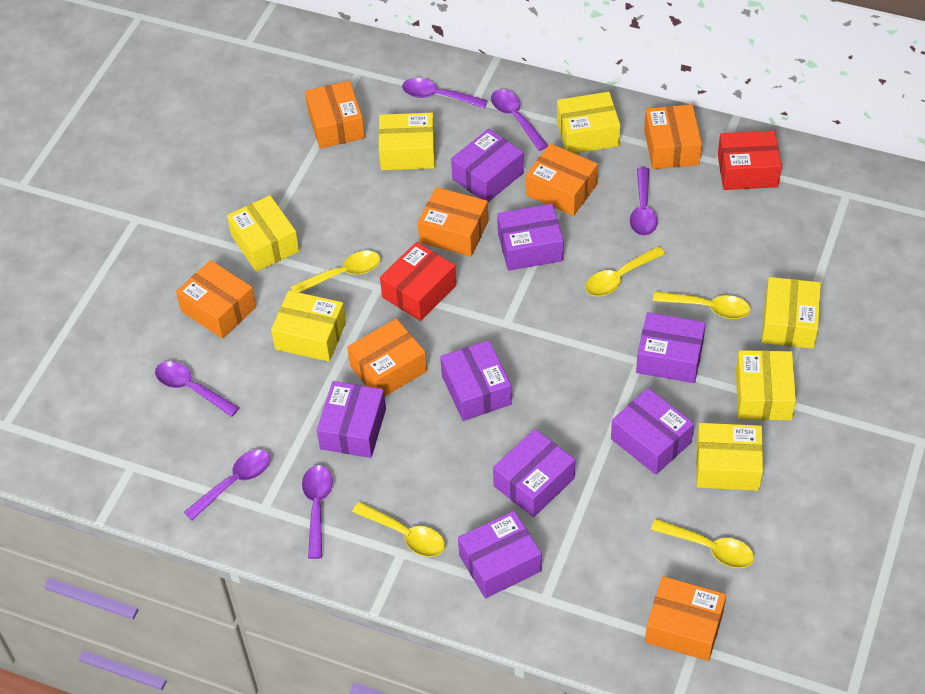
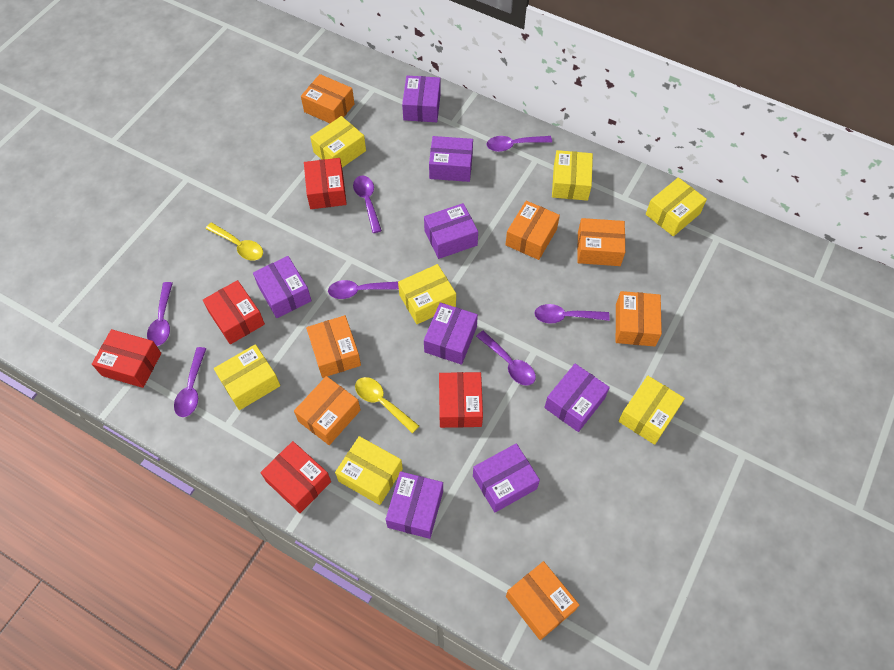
purple spoon: [155,361,239,417] [184,449,270,521] [302,465,333,559] [402,78,488,109] [491,89,548,151] [630,167,658,236] = 6 -> [147,282,173,346] [174,347,206,417] [328,280,399,299] [353,176,382,233] [476,331,536,386] [487,136,552,152] [534,304,610,324] = 7
red box: [380,242,456,321] [718,131,782,190] = 2 -> [92,329,161,388] [203,280,265,344] [260,441,331,513] [304,158,347,209] [439,372,483,428] = 5
yellow spoon: [290,251,381,293] [352,502,445,557] [585,246,665,296] [651,519,754,568] [653,291,750,319] = 5 -> [206,223,263,260] [355,377,419,433] = 2

